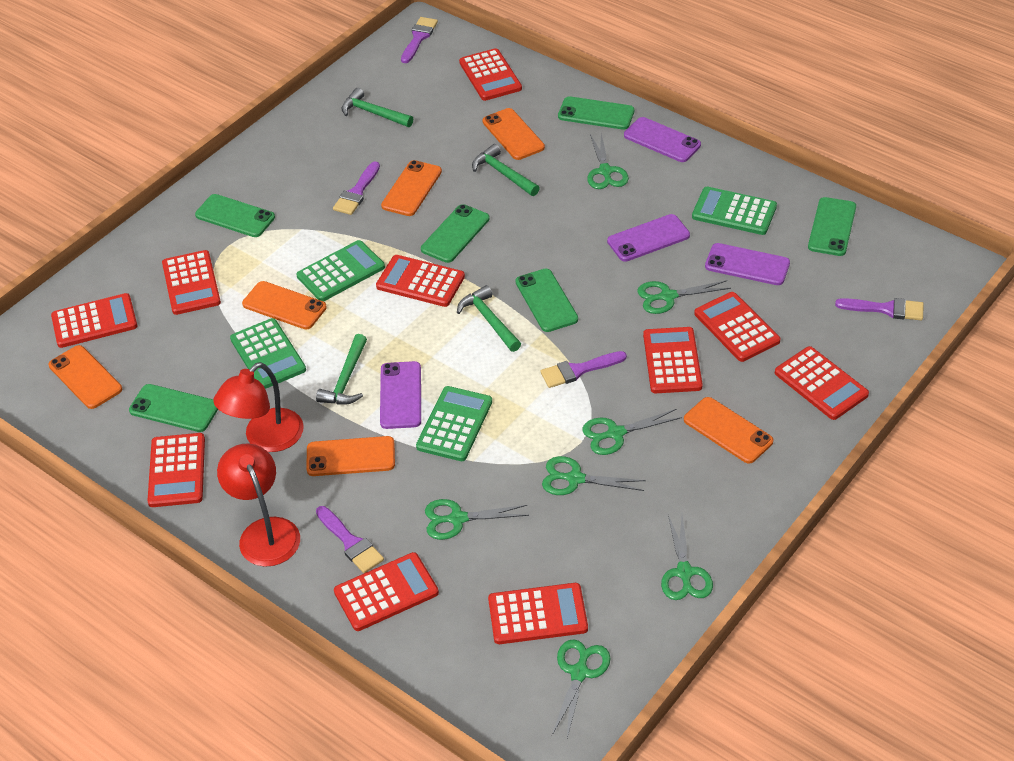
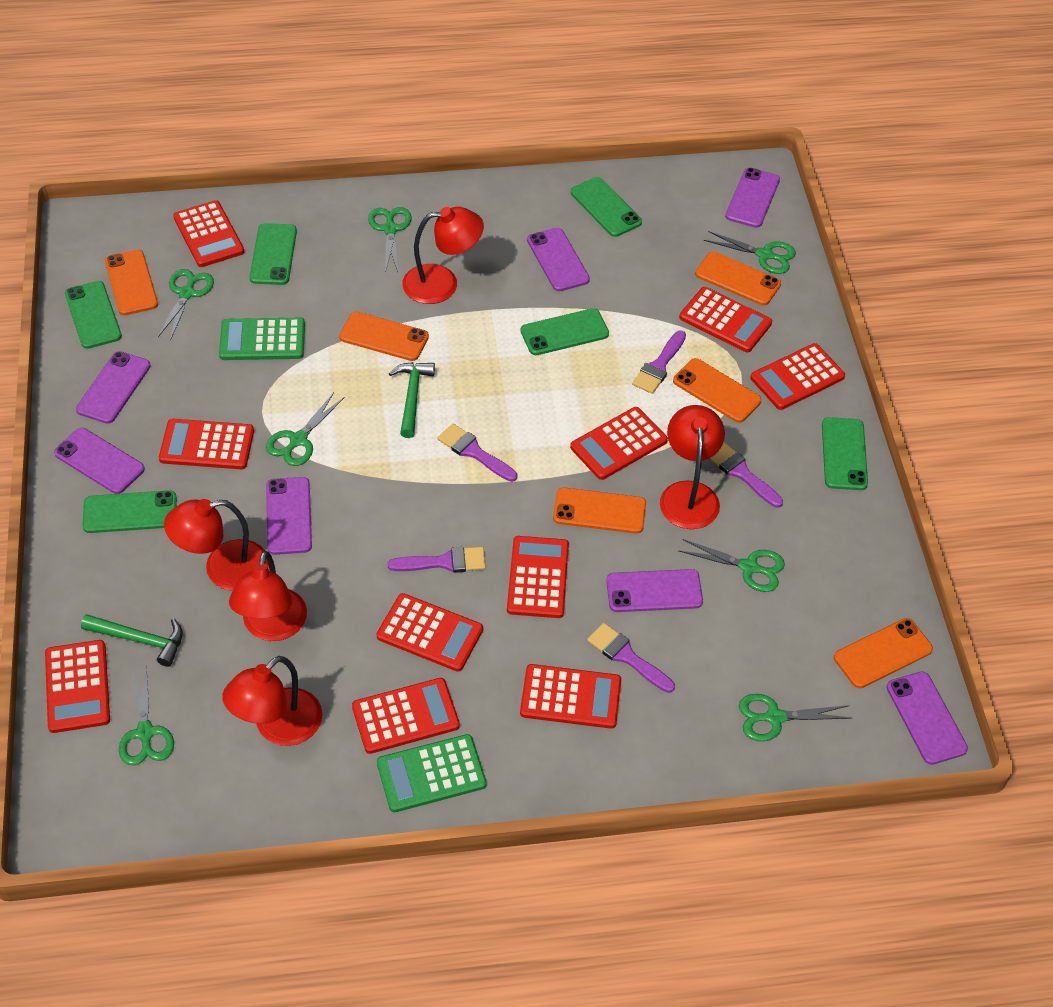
green calculator: [230,318,306,389] [297,240,385,302] [416,386,492,461] [692,187,777,235] = 4 -> [219,318,305,360] [377,734,487,812] = 2
green hammer: [316,334,367,405] [342,88,413,127] [457,285,521,352] [472,144,540,196] = 4 -> [81,614,183,667] [389,362,435,438] = 2
purple phone: [380,361,421,429] [607,214,690,262] [624,117,701,162] [705,243,790,285] = 4 -> [54,428,145,494] [76,351,151,424] [266,477,312,555] [527,228,590,291] [606,569,703,612] [725,168,780,228] [886,672,968,765] = 7
red lamp: [213,362,304,452] [217,443,300,567] = 2 -> [164,499,269,591] [222,656,322,746] [229,551,307,641] [402,207,484,304] [660,405,725,529] = 5

